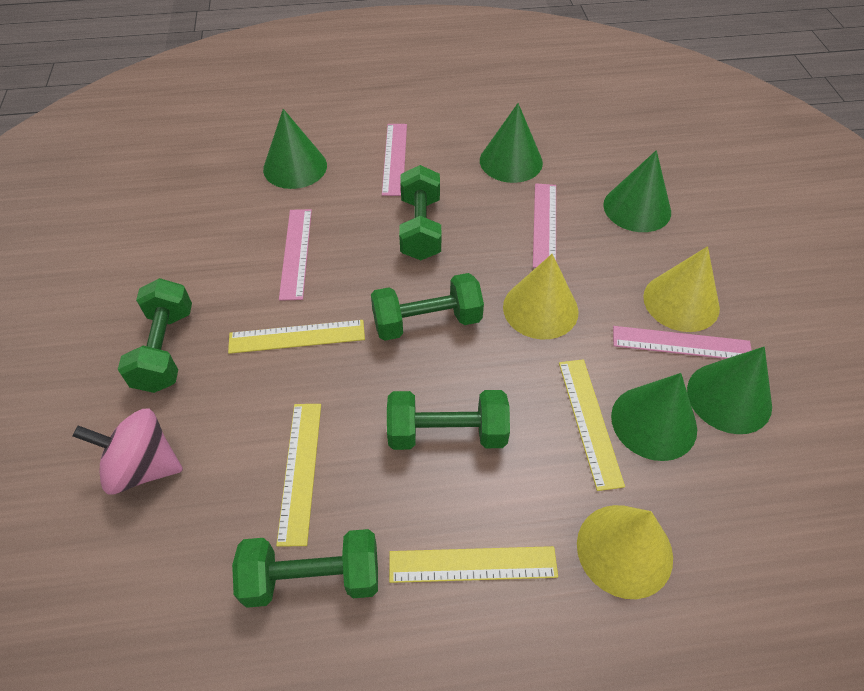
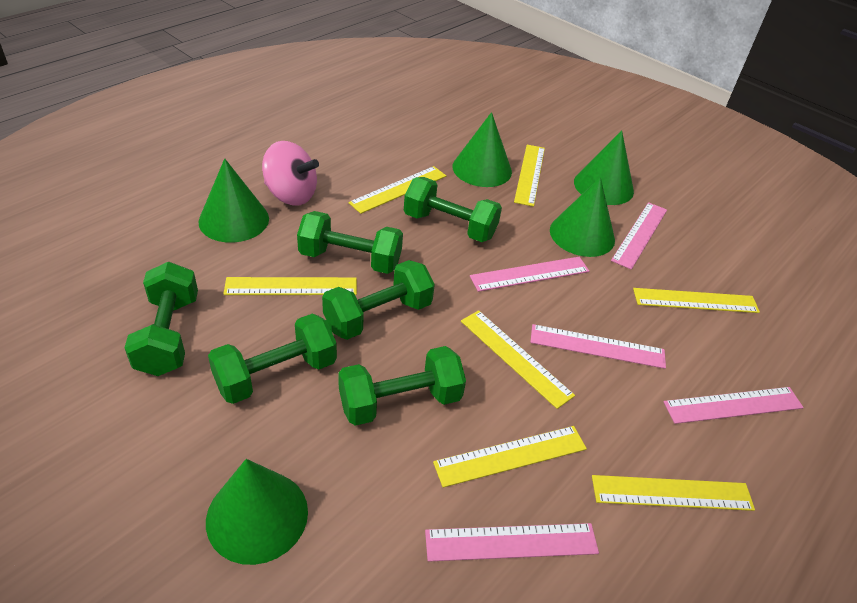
green dumbbell: [118,278,192,393] [232,529,378,608] [371,273,484,341] [387,390,510,450] [399,165,442,260] = 5 -> [125,262,198,376] [208,313,337,404] [297,211,403,274] [322,260,435,340] [338,346,466,426] [404,177,502,242] = 6
pink ruler: [279,209,312,301] [382,124,407,196] [533,183,556,268] [613,326,752,359] = 4 -> [425,523,599,562] [470,257,589,292] [530,324,666,369] [611,202,667,270] [664,387,804,424] = 5
yellow cone: [503,254,579,340] [577,505,673,599] [643,246,720,332] = 3 -> none = 0
yellow ruler: [228,320,365,354] [276,404,321,547] [389,546,558,583] [559,359,625,491] = 4 -> [223,277,357,295] [348,166,446,214] [433,426,587,488] [461,310,575,409] [514,145,545,207] [592,475,755,511] [633,288,760,313] = 7

